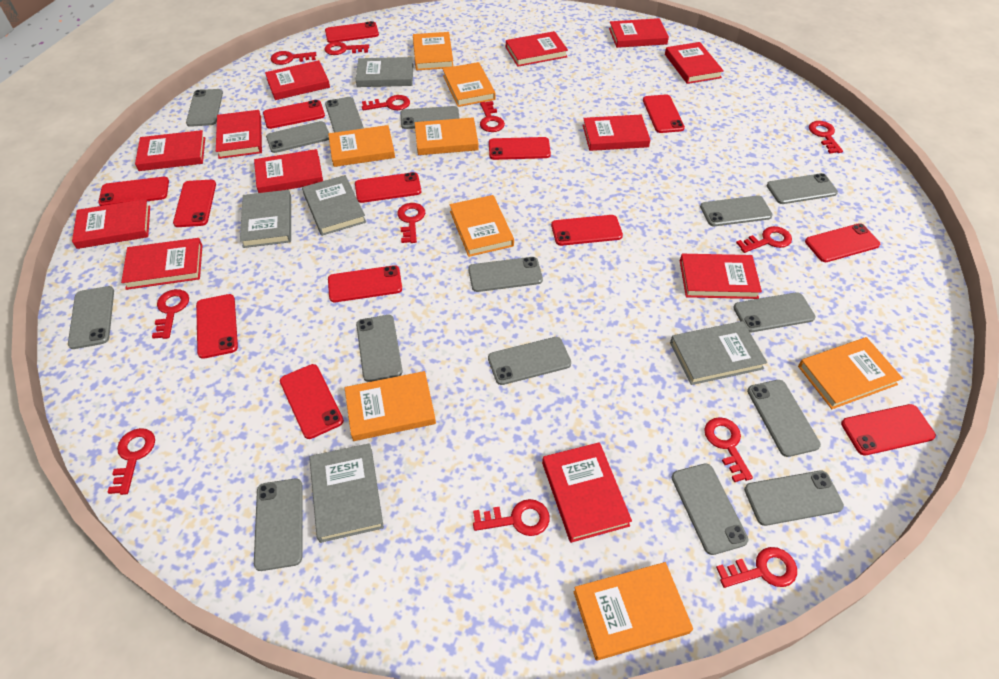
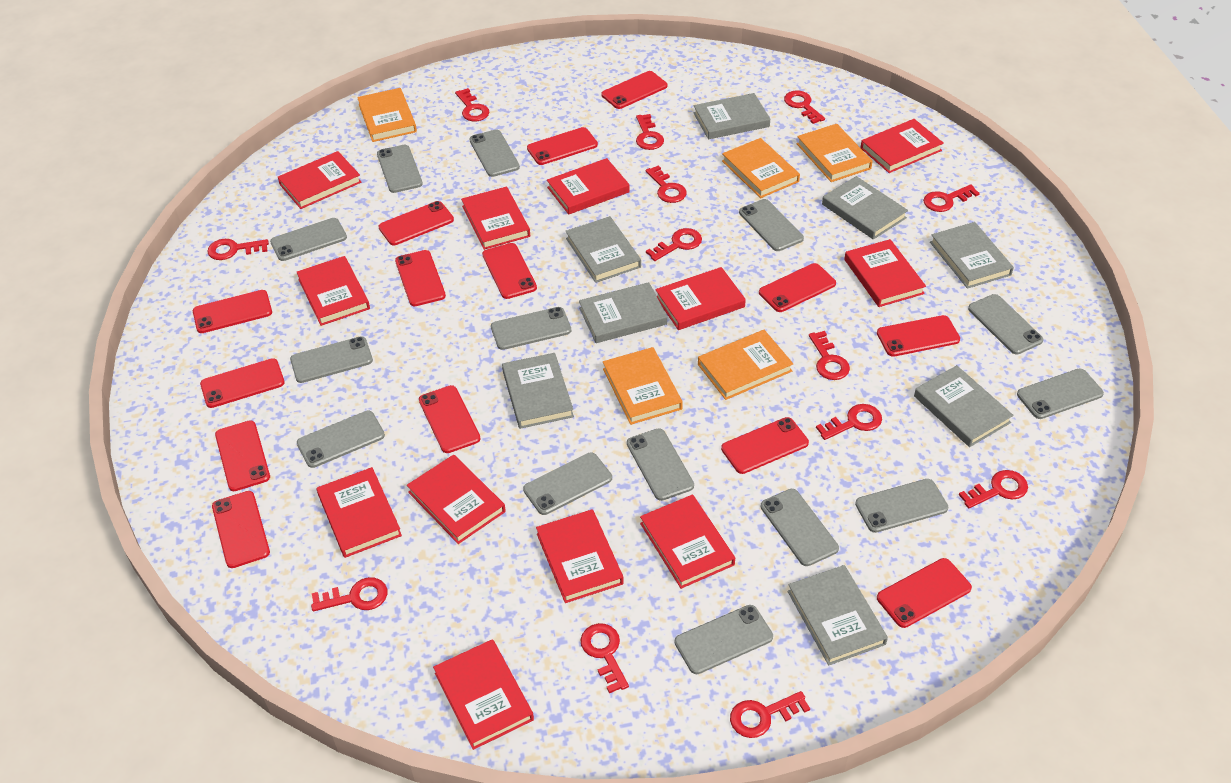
grey book: [240,190,291,248] [302,175,366,236] [309,443,384,543] [355,57,414,87] [670,321,767,385] = 5 -> [502,353,574,429] [566,216,641,283] [579,282,667,343] [693,93,770,139] [788,565,888,665] [822,176,908,240] [914,365,1013,447] [930,222,1014,289] = 8
grey phone: [68,286,114,349] [186,89,223,127] [254,479,303,571] [266,121,329,153] [325,97,364,133] [356,315,403,382] [400,106,460,129] [468,257,543,292] [488,337,571,385] [671,463,749,555] [700,195,773,226] [733,292,816,332] [744,471,844,526] [747,380,821,457] [767,173,838,204] = 15 -> [270,218,347,261] [290,336,373,383] [297,410,385,468] [377,145,423,193] [469,130,520,177] [491,307,571,350] [523,452,612,515] [627,428,694,501] [675,605,773,674] [739,199,804,251] [761,489,839,566] [855,479,948,533] [968,294,1043,354] [1017,368,1104,419] = 14
orange book: [328,125,395,167] [345,371,436,441] [413,32,454,70] [415,117,479,155] [443,62,496,107] [450,195,514,257] [573,562,693,661] [798,337,903,409] = 8 -> [357,88,417,142] [603,347,683,425] [698,330,793,400] [722,138,800,198] [797,124,873,182] = 5
red key: [107,428,155,495] [152,289,189,339] [271,51,316,65] [324,42,369,55] [362,95,410,110] [397,203,425,243] [473,499,550,536] [480,101,505,132] [704,417,753,482] [716,547,797,588] [736,226,792,253] [809,121,843,153] = 12 -> [207,239,269,260] [311,577,387,611] [455,88,489,121] [580,623,629,693] [636,114,664,150] [645,165,687,203] [646,228,702,261] [730,691,810,738] [784,90,825,124] [809,331,850,380] [816,404,882,440] [923,184,980,212] [959,470,1028,508] = 13
red phone: [98,177,169,206] [173,180,216,227] [196,294,238,359] [263,100,325,129] [280,364,344,439] [325,21,379,43] [328,265,402,302] [355,172,421,203] [489,137,551,160] [551,215,623,246] [643,94,685,133] [805,223,880,262] [841,404,936,456] = 13 -> [193,290,272,333] [200,358,285,408] [212,491,270,568] [215,420,270,491] [378,201,454,245] [395,250,446,306] [419,385,481,453] [482,243,537,299] [527,127,598,165] [602,71,667,109] [721,417,809,474] [759,263,836,312] [877,315,960,357] [877,558,972,628] = 14

